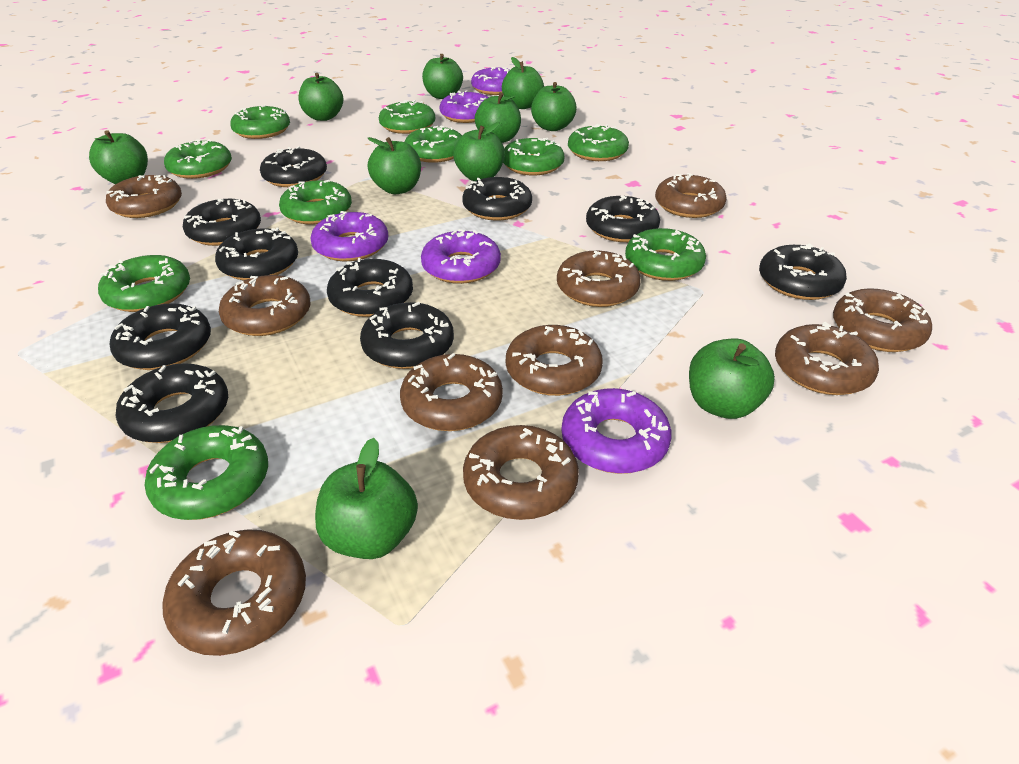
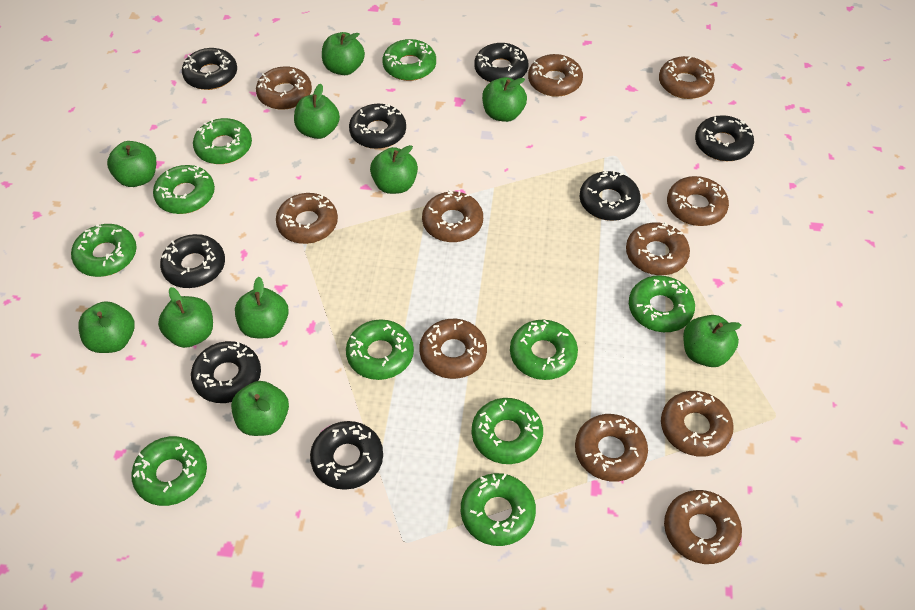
black donut: [110,303,211,370] [116,363,228,443] [183,199,261,246] [215,228,298,280] [260,146,327,187] [327,258,413,317] [360,302,454,369] [462,177,532,220] [586,195,660,242] [759,244,847,300] = 10 -> [160,234,225,288] [182,48,237,90] [191,341,261,403] [310,421,383,490] [349,103,406,149] [474,43,529,82] [579,170,641,221] [695,115,754,161] = 8
brown donut: [106,175,182,218] [162,529,306,656] [219,275,311,336] [400,353,503,431] [463,425,579,520] [506,325,603,396] [557,251,641,307] [655,173,727,218] [775,322,879,395] [833,288,932,352] = 10 -> [256,66,312,110] [276,193,338,244] [419,319,487,379] [422,190,483,242] [528,54,583,97] [575,414,648,482] [626,222,690,275] [659,56,715,99] [661,391,734,457] [664,490,742,564] [667,176,729,226] = 11
purple donut: [311,211,389,261] [421,229,501,284] [439,90,489,123] [471,67,511,95] [561,388,671,474] = 5 -> none = 0

